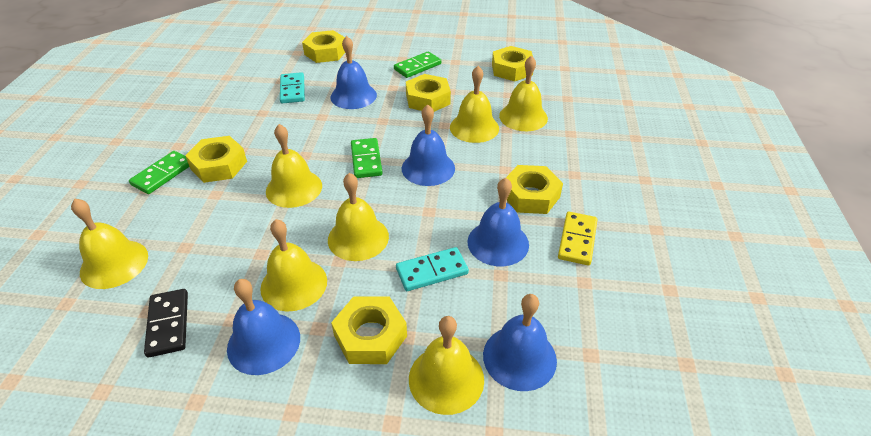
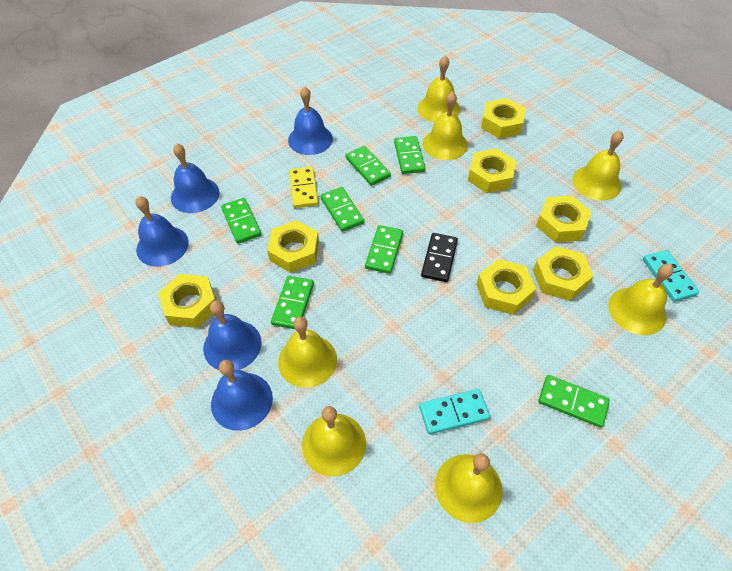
green domino: [129,151,189,194] [351,138,383,178] [394,51,441,78] = 3 -> [221,198,261,244] [271,276,314,329] [321,187,364,232] [345,146,391,186] [365,225,403,274] [394,136,425,174] [538,375,610,428] = 7
yellow nut: [185,136,247,183] [302,30,345,63] [331,296,407,364] [406,74,451,112] [492,46,533,82] [506,165,563,214] = 6 -> [158,274,216,328] [267,220,319,273] [468,148,516,193] [476,259,536,315] [481,98,526,139] [533,246,594,301] [536,196,592,243] = 7

